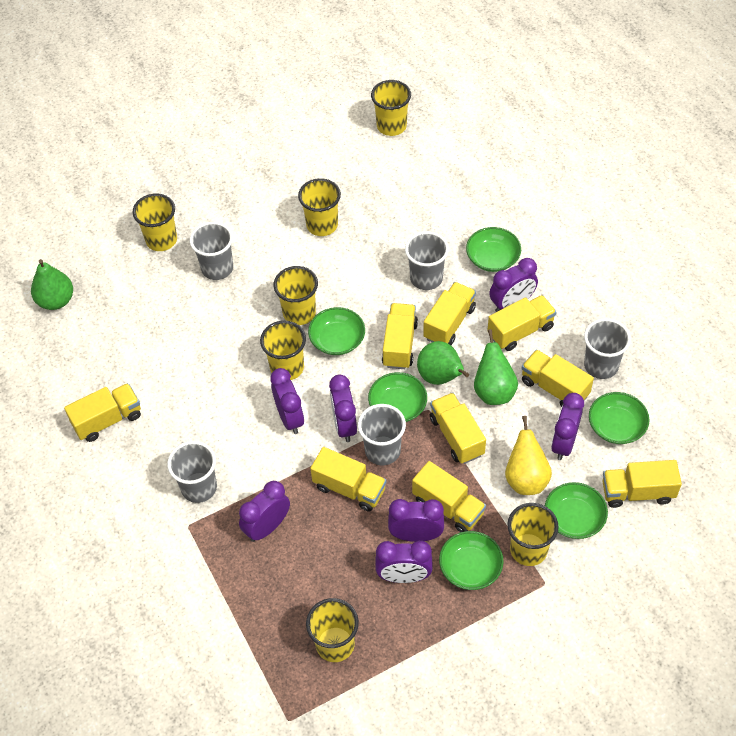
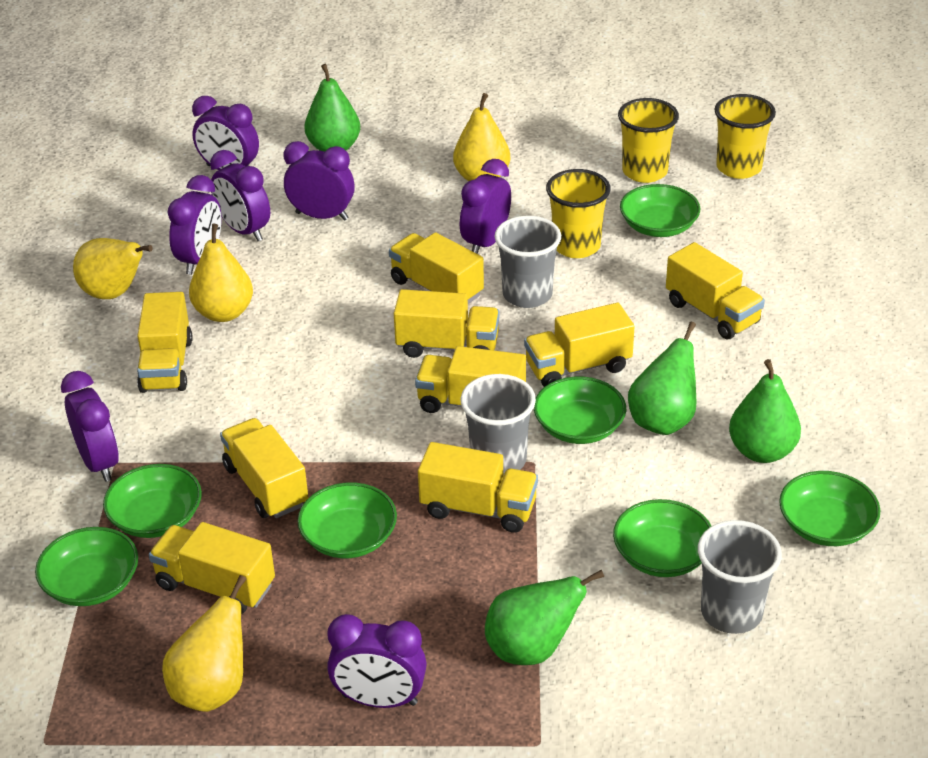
green bowl: [308,307,365,355] [368,372,427,422] [439,531,504,590] [466,227,521,272] [545,482,608,539] [589,392,649,444] = 6 -> [35,527,138,606] [103,464,202,538] [298,482,397,558] [534,376,626,444] [613,499,711,577] [620,184,700,237] [779,471,880,546] = 7
green pear: [31,259,73,310] [417,341,469,385] [474,329,518,405] = 3 -> [305,64,360,152] [485,570,604,665] [628,322,696,435] [729,359,801,463] = 4
grey cup: [167,441,217,503] [190,222,233,280] [358,404,406,465] [405,231,449,290] [584,318,631,379] = 5 -> [461,374,536,476] [495,216,561,308] [698,520,782,634] = 3
yellow cup: [133,193,177,251] [260,321,306,380] [273,266,318,325] [298,178,341,236] [306,598,359,662] [371,80,411,136] [507,503,559,566] = 7 -> [546,169,611,258] [618,98,679,183] [714,94,776,179] = 3
yellow pear: [505,416,552,495] = 1 -> [73,238,153,299] [162,575,247,712] [189,224,253,322] [453,93,511,181] = 4

